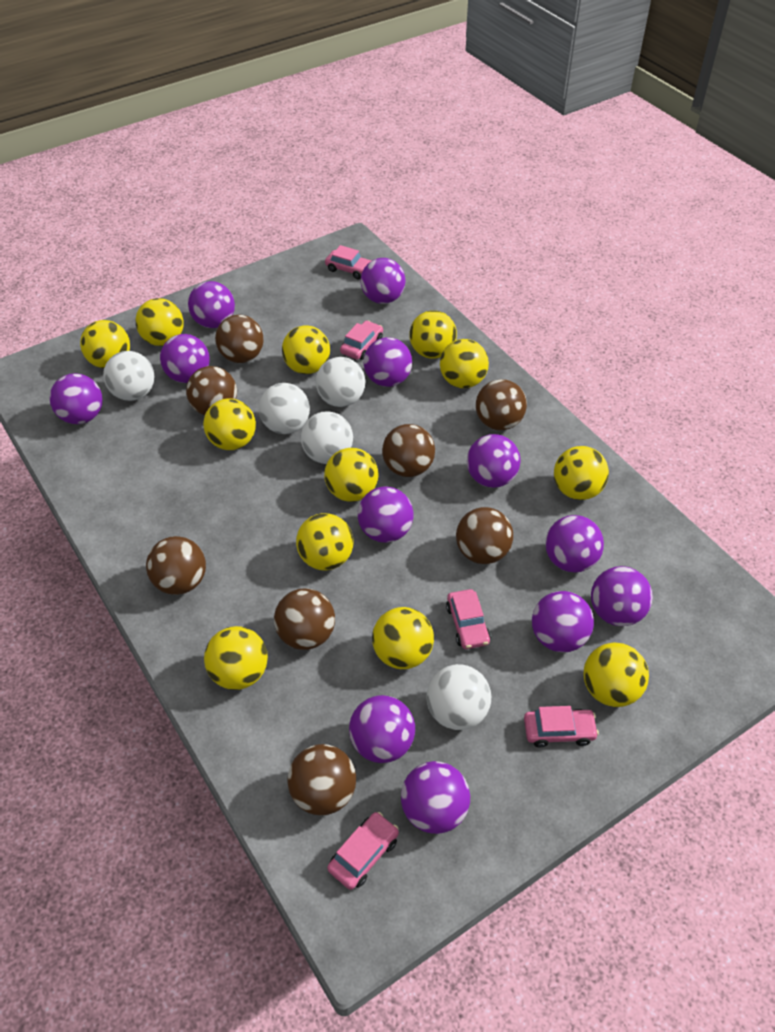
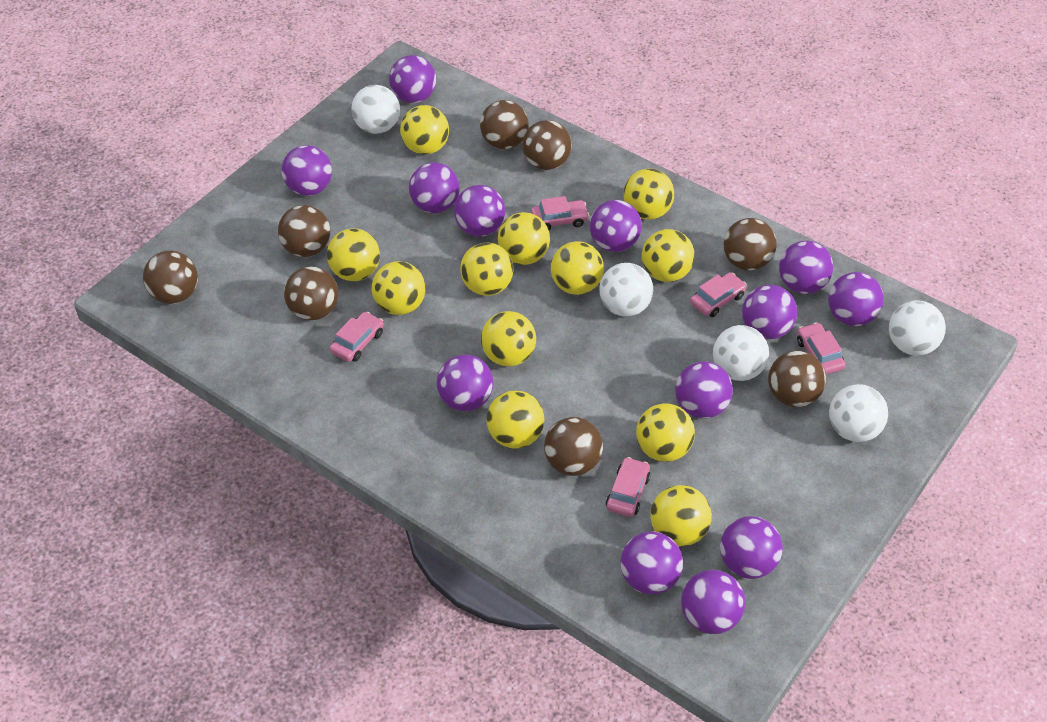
purple ball: [49,373,103,424] [160,334,210,383] [188,281,235,328] [349,695,415,763] [358,487,413,543] [361,258,405,304] [364,337,412,387] [401,761,470,834] [467,434,520,488] [532,591,594,652] [545,515,604,573] [591,566,653,626] = 12 -> [282,145,332,196] [389,55,436,103] [409,162,460,213] [437,355,494,411] [454,185,505,236] [590,200,642,252] [620,531,683,594] [675,361,733,419] [681,570,745,634] [720,516,783,579] [742,285,797,339] [779,241,833,294] [828,272,884,326] = 13

